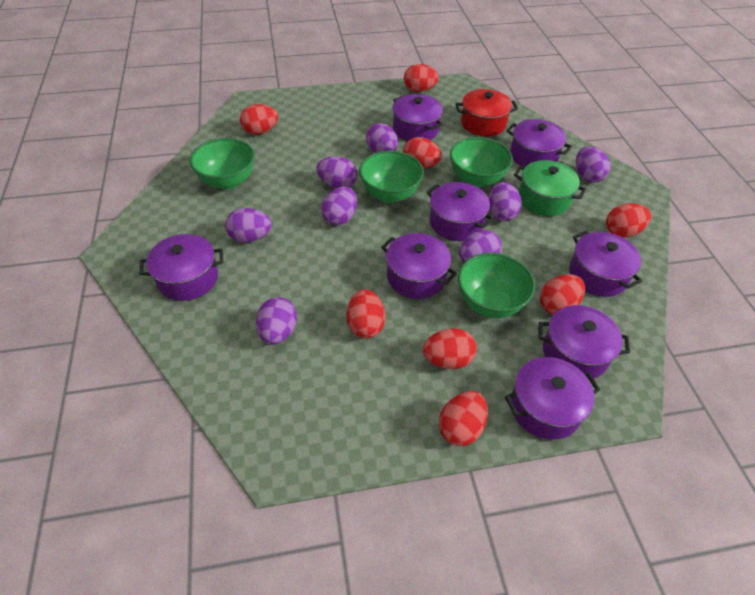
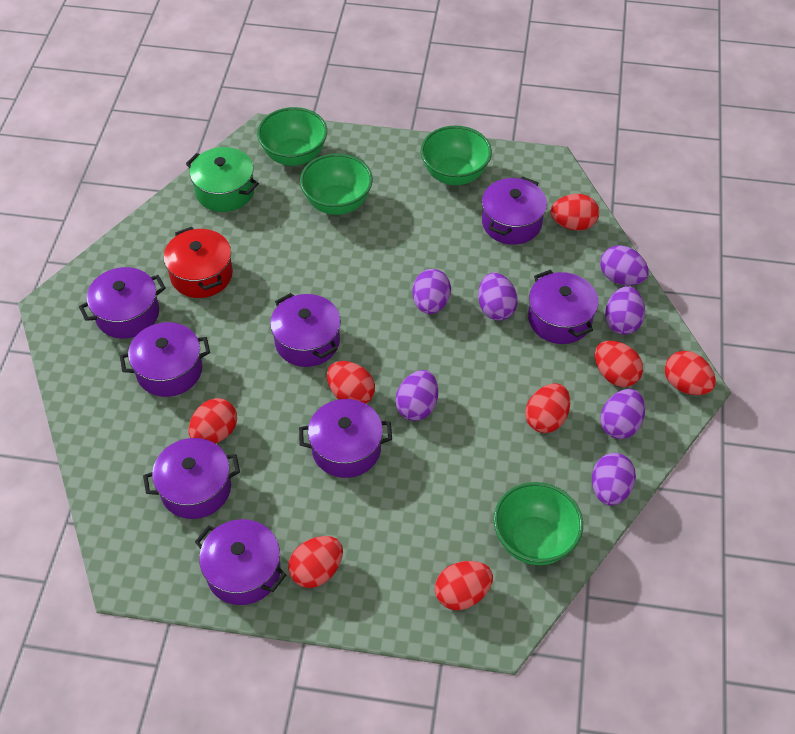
purple egg: [225,208,272,243] [256,297,297,345] [316,156,357,188] [321,187,357,225] [366,123,398,153] [459,230,502,262] [488,182,522,221] [576,146,611,183] = 8 -> [395,370,438,421] [412,269,451,314] [478,273,518,321] [592,453,636,506] [600,245,649,285] [600,389,645,439] [605,286,645,335] = 7

